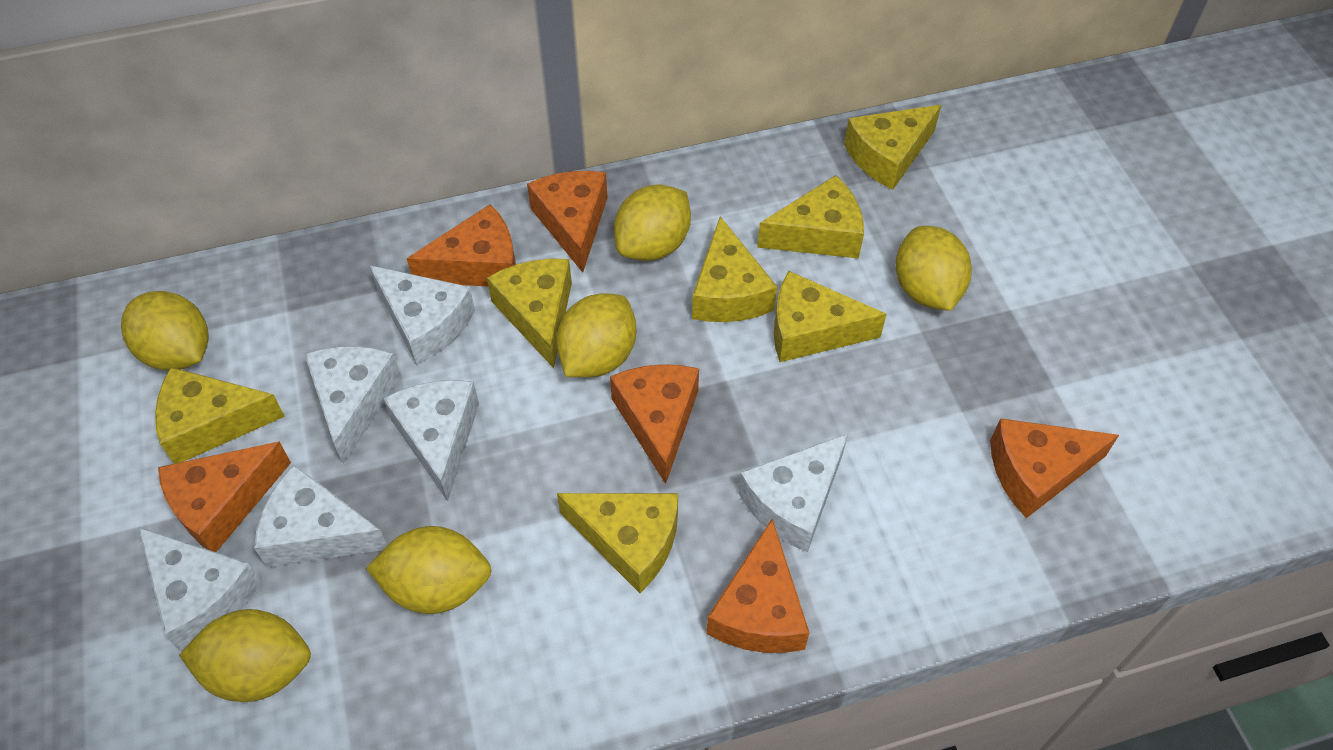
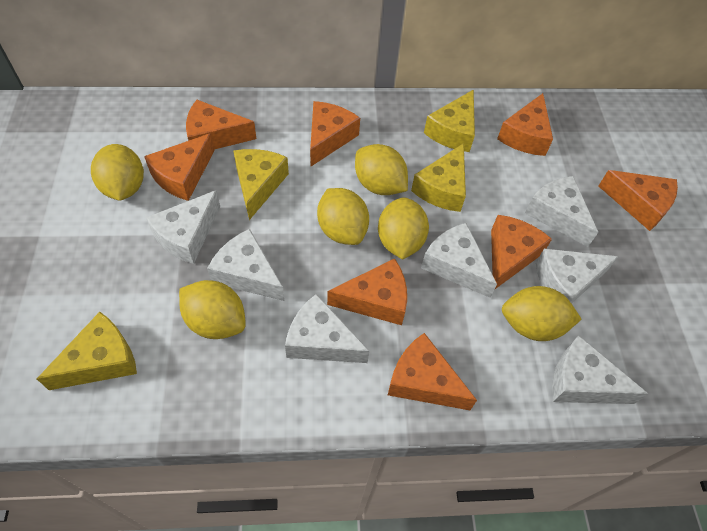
orange cheese: [158,441,291,552] [407,204,516,286] [527,171,608,272] [610,364,699,484] [706,519,810,653] [990,418,1119,518] = 6 -> [144,133,214,201] [186,100,256,150] [310,101,360,166] [327,258,407,325] [388,333,477,410] [491,215,552,290] [497,93,553,156] [598,170,678,231] = 8
white cheese: [138,527,262,651] [254,464,387,567] [305,346,401,464] [369,265,475,365] [383,380,479,501] [738,434,848,552] = 6 -> [146,190,220,264] [207,229,284,301] [285,294,369,363] [421,223,497,298] [525,176,598,247] [536,249,619,304] [552,335,648,404] = 7
yellow cheese: [155,367,285,464] [487,259,572,368] [557,493,678,593] [692,216,777,322] [757,175,864,259] [774,271,887,362] [844,105,941,190] = 7 -> [37,312,137,390] [233,149,289,220] [411,143,466,212] [424,89,475,152] = 4

